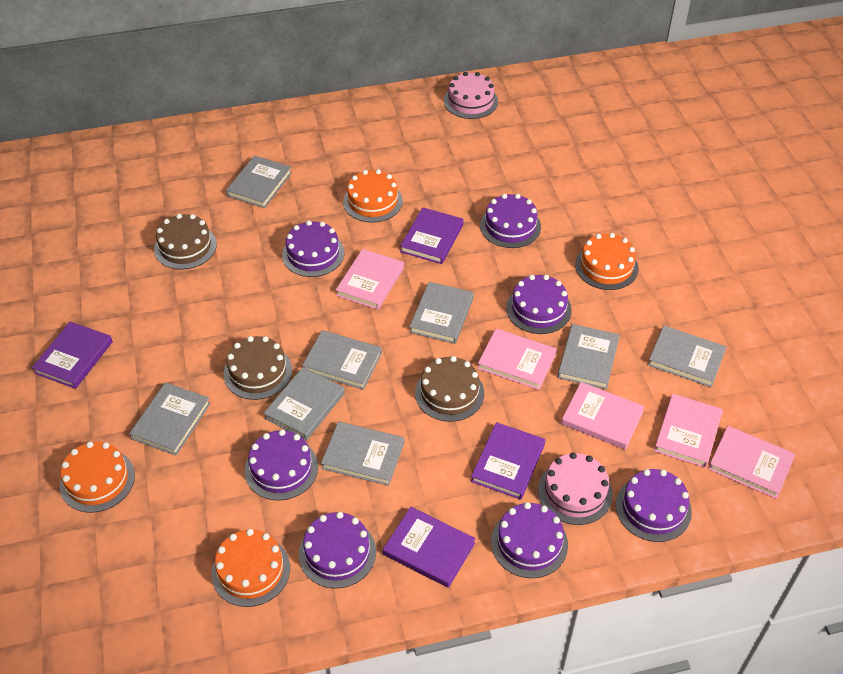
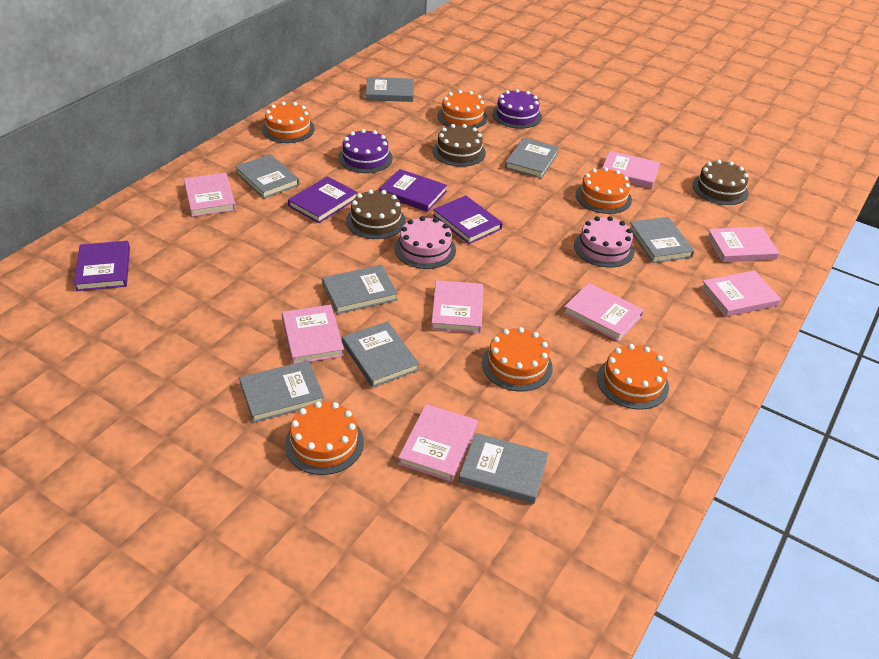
orange cake: [60,442,135,513] [211,529,290,607] [343,169,403,222] [575,233,639,290] = 4 -> [262,102,315,143] [285,401,364,475] [437,90,488,128] [482,327,553,391] [575,167,632,214] [597,344,669,410] = 6
pink book: [336,249,404,310] [478,329,557,390] [561,382,645,450] [654,394,723,468] [708,426,795,499] = 5 -> [184,173,236,217] [282,305,344,364] [398,404,478,482] [431,280,483,333] [563,283,644,342] [602,151,660,189] [701,270,781,317] [706,226,779,262] = 8
purple cake: [245,429,318,500] [282,220,344,277] [299,512,376,588] [480,194,541,248] [491,502,568,578] [506,275,572,334] [616,469,692,542] = 7 -> [338,129,393,173] [492,89,542,129] = 2

